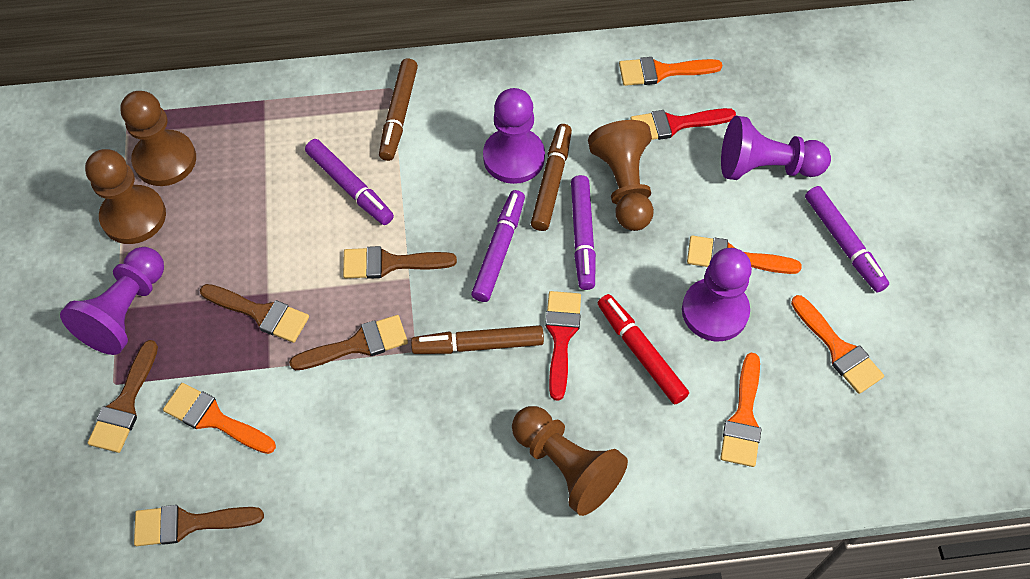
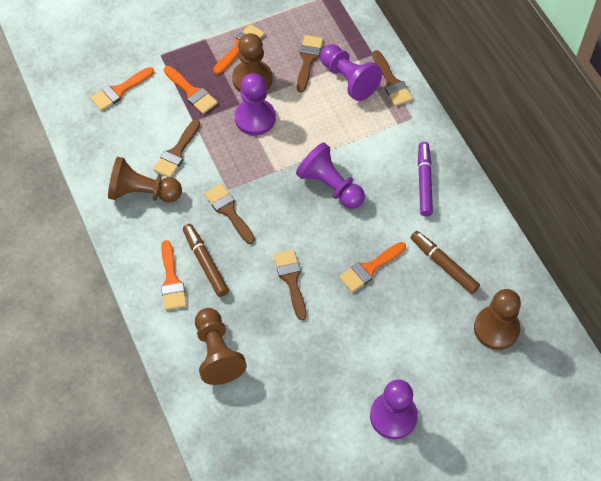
brown marker: [379,59,418,161] [411,325,544,354] [531,124,572,231] = 3 -> [183,224,229,297] [410,231,480,294] = 2
purple marker: [305,139,394,225] [471,190,525,302] [571,175,596,290] [805,186,889,292] = 4 -> [418,142,433,216] = 1
red brush: [545,291,581,401] [630,108,736,140] = 2 -> none = 0
red marker: [598,294,689,404] = 1 -> none = 0

